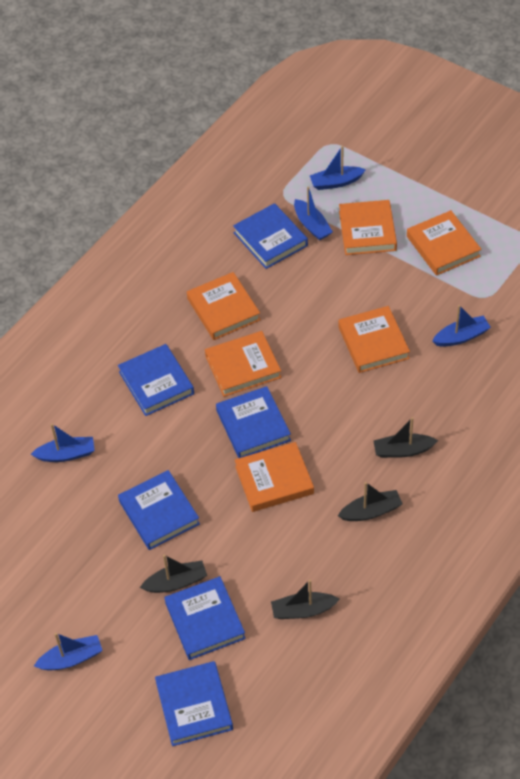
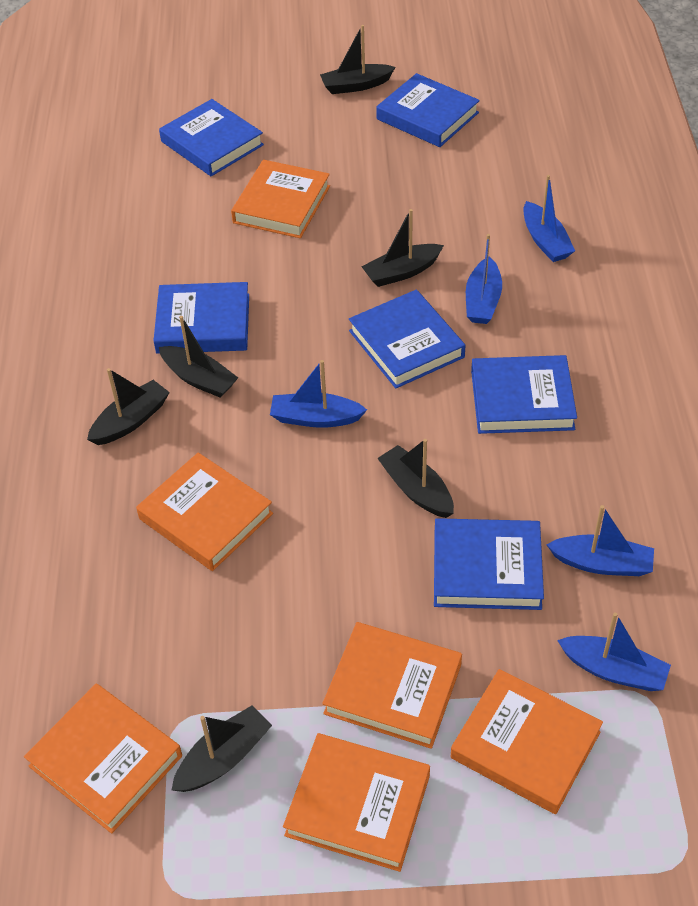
black boat: [140,554,207,593] [271,580,340,619] [338,482,403,521] [373,417,438,458] = 4 -> [87,368,170,445] [159,316,238,397] [172,705,272,792] [320,25,395,94] [362,209,444,287] [377,439,454,518] = 6

